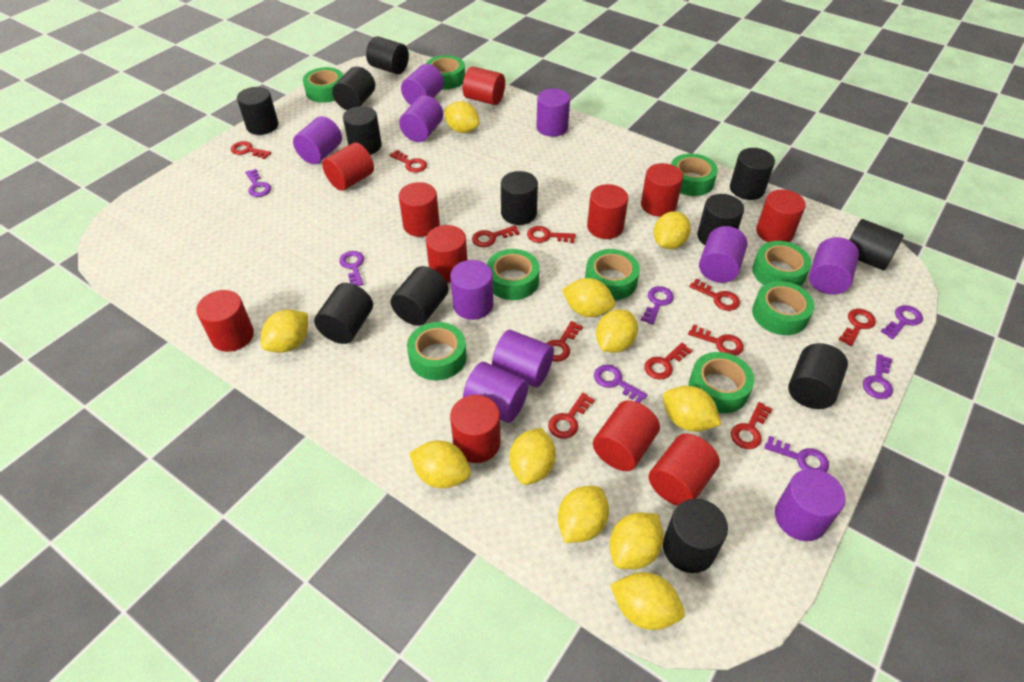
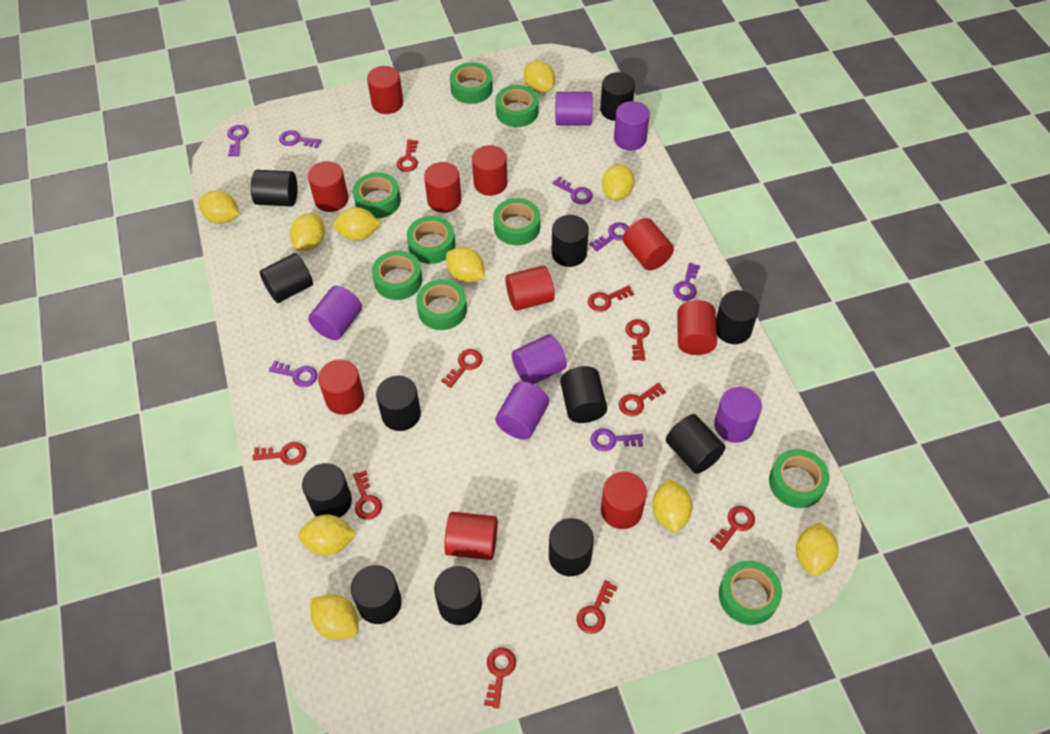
purple cylinder: [293,116,342,164] [399,95,443,142] [401,64,444,105] [450,260,493,320] [463,362,529,423] [492,330,554,387] [536,88,570,137] [699,226,747,283] [775,469,846,541] [809,237,859,295] = 10 -> [308,286,362,340] [495,381,549,440] [512,334,567,384] [556,92,593,125] [614,101,650,151] [714,387,762,443] = 6
red cylinder: [196,290,254,352] [322,142,374,191] [399,182,440,237] [426,225,467,283] [450,395,501,463] [463,66,505,105] [587,184,628,239] [593,401,660,471] [641,163,683,217] [649,433,720,506] [756,189,806,242] = 11 -> [308,161,348,212] [318,359,364,415] [367,66,403,114] [424,162,461,213] [444,512,498,560] [472,145,507,196] [505,265,555,311] [601,472,647,529] [623,218,674,270] [677,300,717,355] = 10
red key: [231,141,271,159] [389,150,427,173] [472,225,520,247] [527,226,576,243] [547,321,583,362] [548,393,595,439] [644,343,692,380] [688,324,744,356] [689,278,740,311] [731,402,773,449] [839,309,876,346] = 11 -> [253,442,306,465] [353,470,382,520] [396,139,418,172] [441,349,483,388] [484,648,516,709] [577,580,618,634] [588,285,634,312] [619,383,666,416] [625,319,650,361] [710,506,755,551] = 10
yellow lemon: [261,310,308,353] [409,441,471,488] [444,101,480,133] [509,428,556,485] [558,486,609,543] [562,278,615,317] [596,309,638,353] [610,512,664,569] [610,572,685,630] [654,211,691,249] [663,386,721,432] = 11 -> [198,190,239,224] [290,214,325,251] [298,514,356,556] [310,594,358,640] [333,207,381,241] [446,247,485,283] [524,60,555,93] [602,164,634,200] [652,480,693,533] [796,522,838,576] = 10

